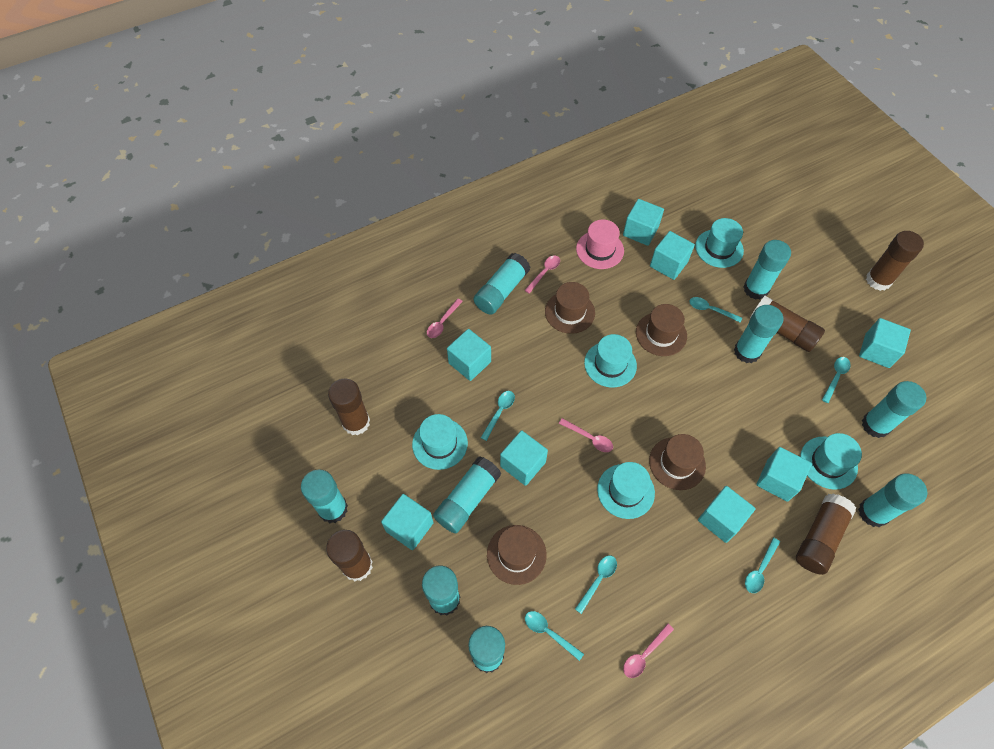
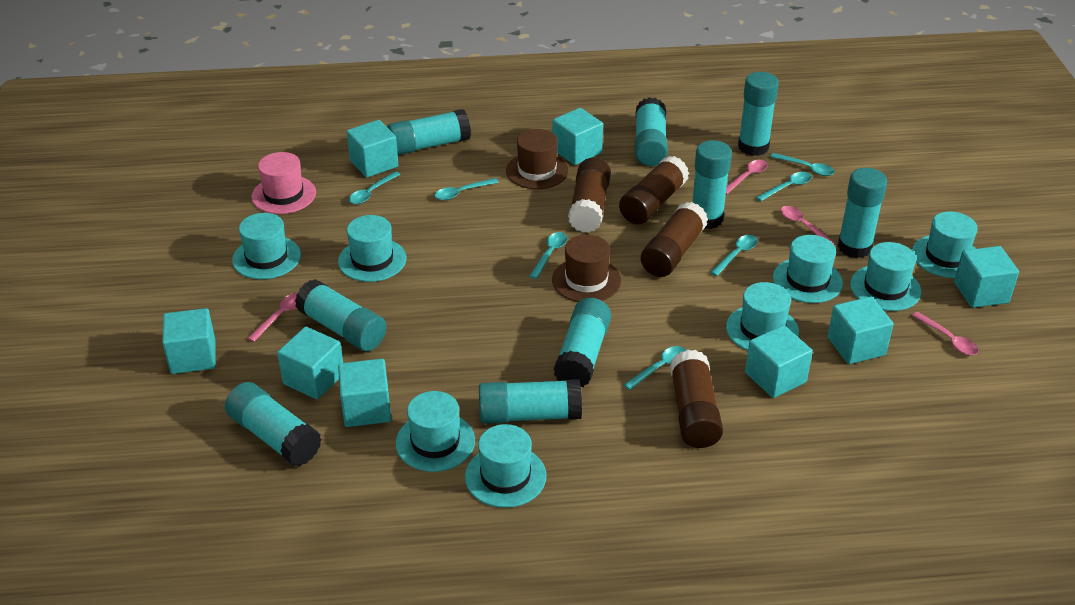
brown glue stick: [326,530,373,582] [328,378,370,435] [750,296,825,352] [796,494,856,575] [866,231,924,291] = 5 -> [568,157,611,233] [619,156,689,224] [641,202,708,277] [670,350,723,448] = 4
brown hat: [487,525,547,585] [545,282,595,334] [636,304,687,356] [649,434,706,490] = 4 -> [506,129,568,189] [552,235,621,302] = 2
turquoise hat: [412,414,468,470] [584,334,637,388] [597,462,655,519] [695,218,744,268] [800,433,862,490] = 5 -> [232,213,301,279] [338,215,406,282] [396,391,475,472] [465,424,546,508] [726,282,799,351] [773,235,843,303] [850,242,921,311] [912,212,978,278] = 8
turquoise spoon: [481,391,515,441] [525,611,584,661] [575,556,617,614] [689,297,742,323] [745,537,780,593] [822,357,851,403] = 6 -> [349,171,400,204] [434,178,499,200] [529,232,567,279] [624,346,687,390] [710,235,758,276] [756,172,812,201] [770,153,835,176] = 7

